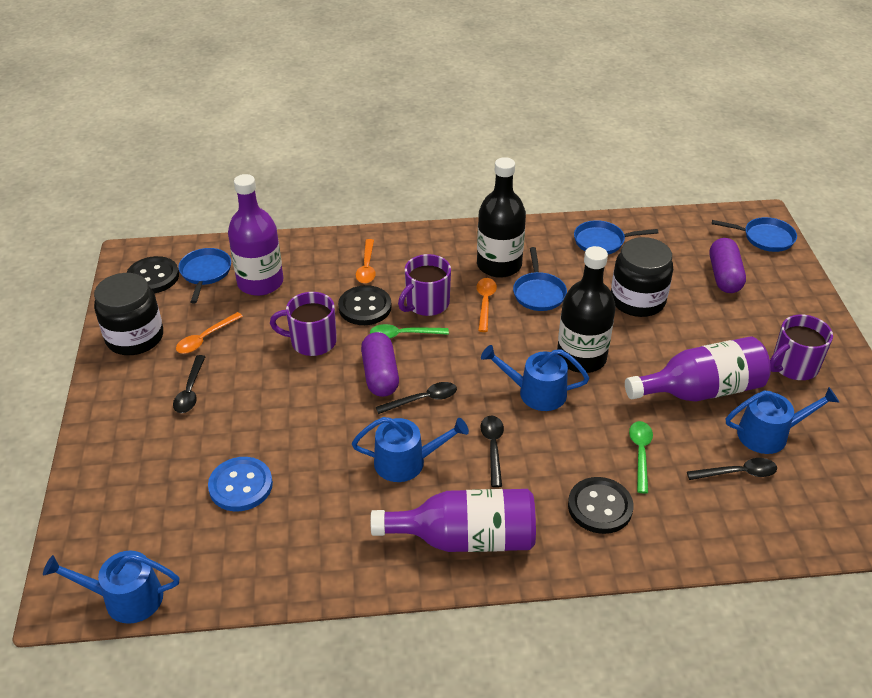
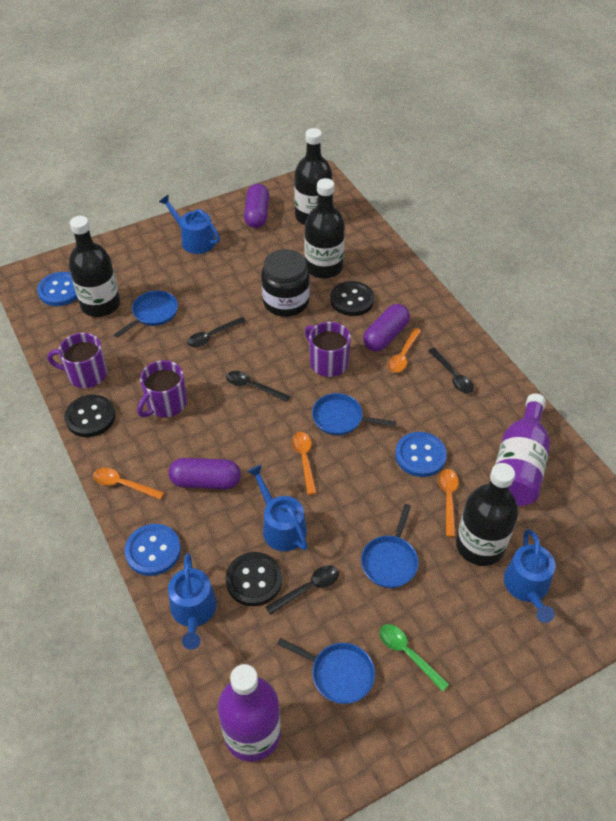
black bottle: [477,157,526,278] [557,246,616,373] = 2 -> [69,216,120,317] [294,128,332,225] [305,178,345,279] [456,463,518,566] = 4
black jar: [94,273,163,355] [611,237,673,317] = 2 -> [261,249,310,317] = 1
blue button: [208,457,273,512] = 1 -> [37,272,78,306] [125,524,181,576] [395,432,447,477] = 3
green spoon: [370,324,449,338] [629,421,653,494] = 2 -> [379,624,450,692] = 1
orange spoon: [176,312,243,354] [356,239,376,284] [477,278,497,332] = 3 -> [93,468,164,500] [292,432,316,495] [388,328,421,373] [438,469,459,537] = 4
purple bottle: [228,174,283,296] [370,489,536,552] [625,336,771,402] = 3 -> [218,664,281,762] [495,394,550,506] = 2
purple capsule: [361,332,399,397] [710,238,746,293] = 2 -> [169,458,241,489] [244,184,269,228] [363,304,410,352] = 3

